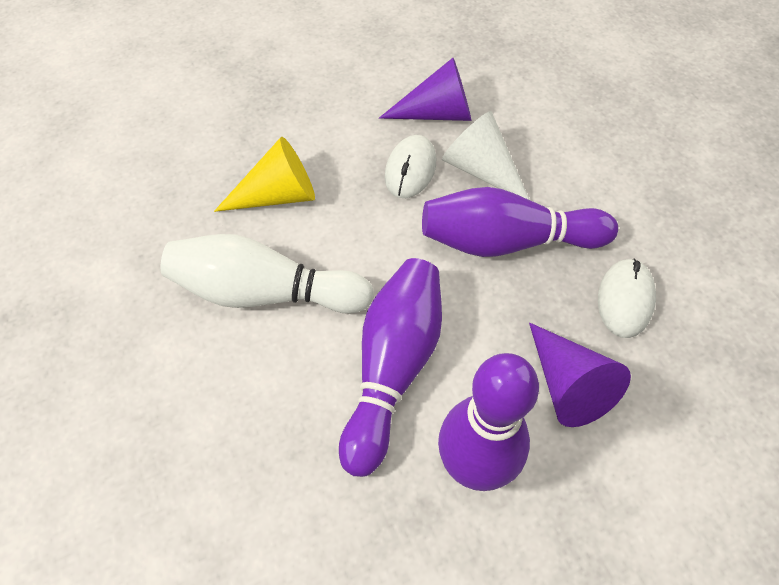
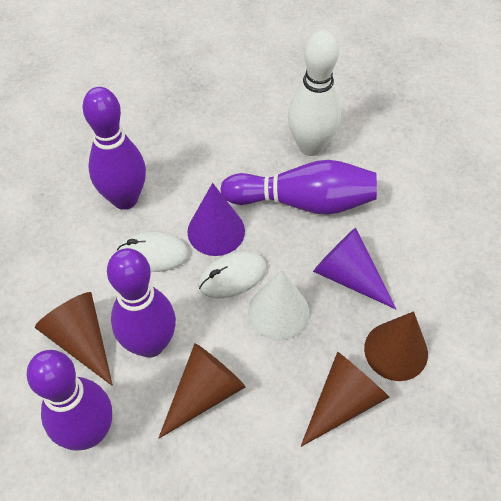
brown cone: none = 0 -> [35,292,113,386] [158,343,246,439] [301,352,390,447] [364,311,428,381] = 4
purple bowling pin: [339,258,442,477] [422,187,618,257] [438,353,539,491] = 3 -> [27,350,112,451] [82,87,146,210] [107,248,176,358] [220,160,377,215] = 4
yellow cone: [214,137,315,212] = 1 -> none = 0

